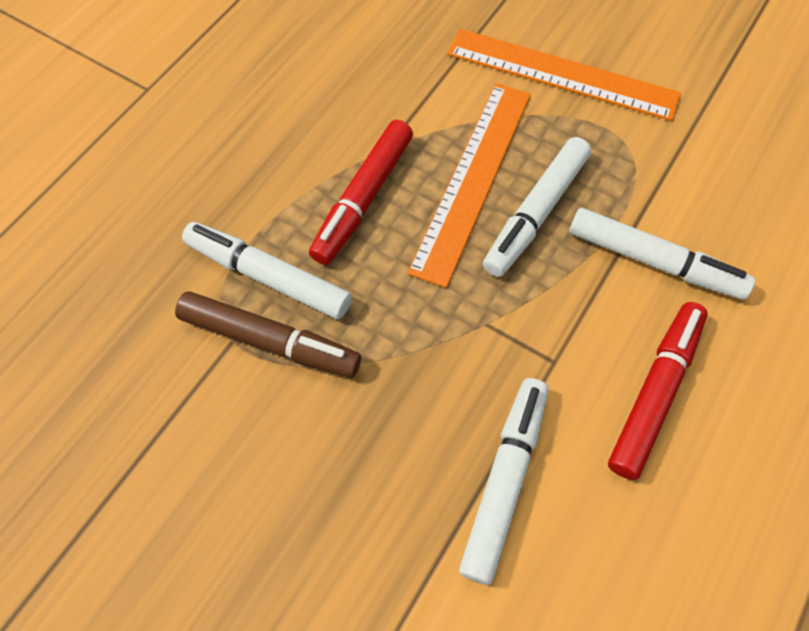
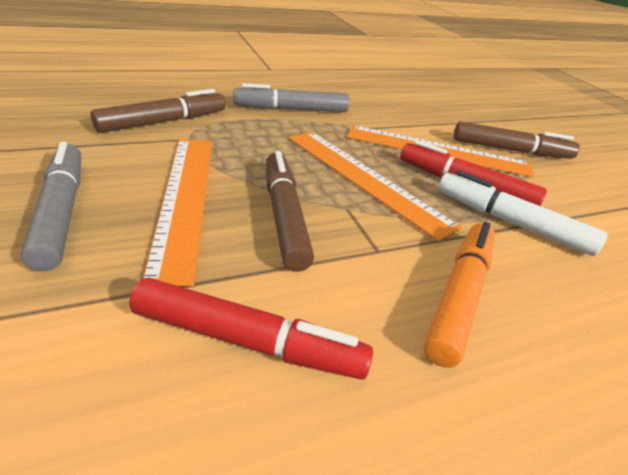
brown marker: [175,291,361,378] = 1 -> [91,89,226,133] [266,151,314,272] [454,122,580,159] = 3
grey marker: none = 0 -> [21,142,81,271] [234,83,349,112] = 2
orange marker: none = 0 -> [424,222,495,368] = 1
orange ruler: [407,83,531,288] [447,29,681,121] = 2 -> [143,139,212,286] [289,132,462,242] [347,125,534,177] = 3
white marker: [182,222,352,319] [459,378,549,585] [483,137,591,277] [569,208,755,300] = 4 -> [438,170,607,256] = 1

